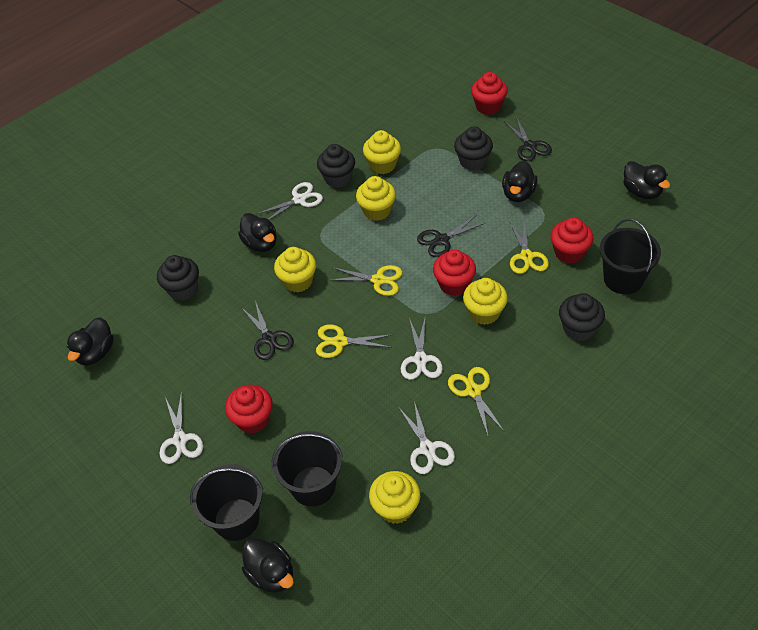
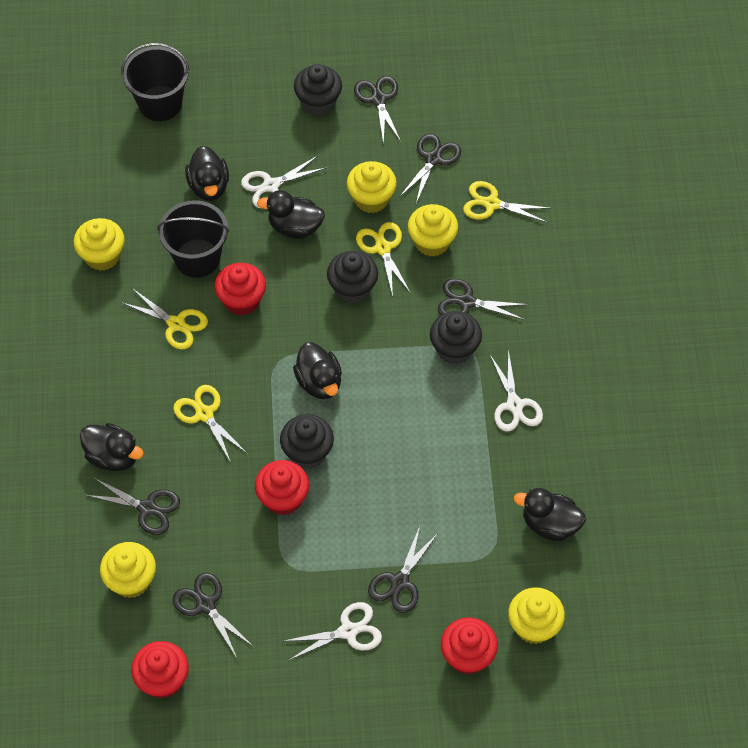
black bucket: [190,464,263,541] [271,431,343,507] [600,219,661,294] = 3 -> [121,43,190,121] [158,200,229,278] = 2
black scissors: [241,301,294,360] [417,215,485,257] [504,117,552,161] = 3 -> [86,477,180,535] [173,573,254,658] [354,76,401,145] [368,526,438,613] [400,134,461,204] [438,279,528,320] = 6
white scissors: [159,392,203,464] [257,182,323,220] [399,401,455,474] [401,318,443,380] = 4 -> [241,155,326,209] [284,602,382,661] [490,350,543,432] = 3

